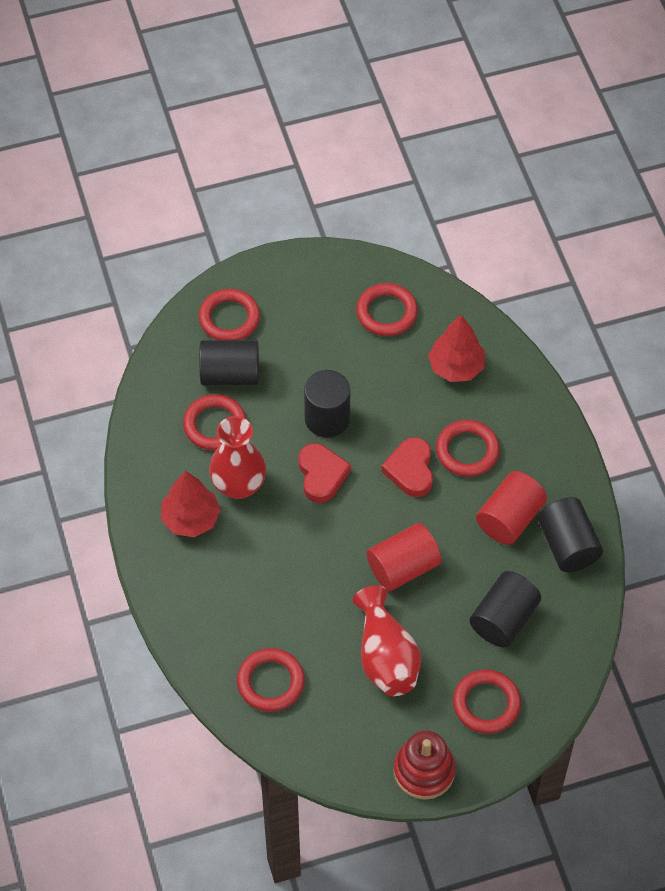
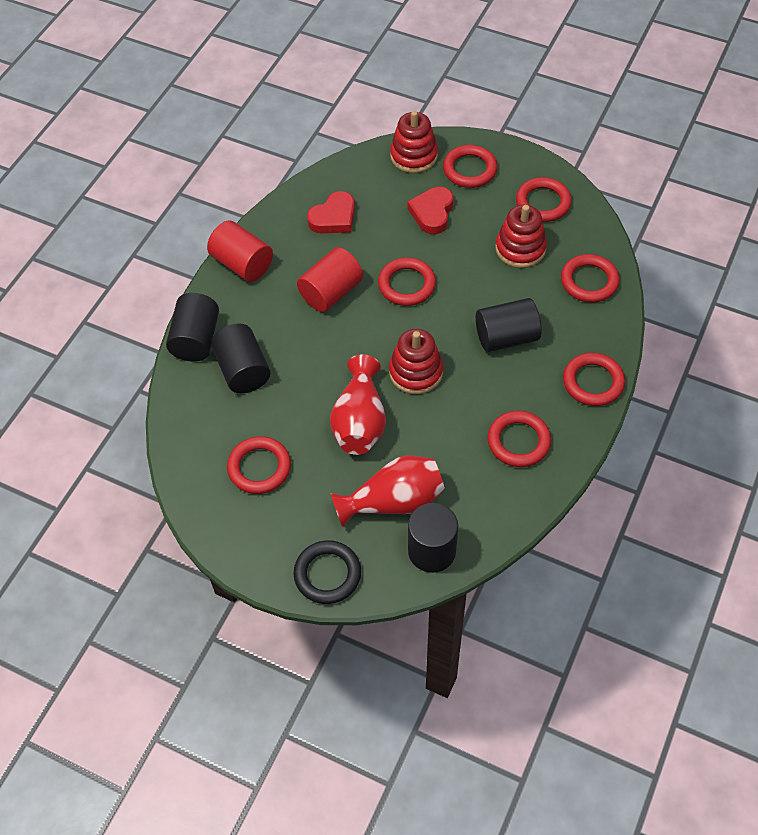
black ring: none = 0 -> [294,540,361,604] = 1
red ring: [183,394,246,451] [198,289,260,340] [237,648,305,712] [356,283,418,336] [436,420,500,477] [453,670,521,734] = 6 -> [227,436,291,494] [378,257,436,306] [443,145,497,188] [487,411,551,467] [516,177,572,222] [561,254,620,303] [563,353,625,406] = 7
red stacking toy: [394,731,455,800] = 1 -> [389,329,443,394] [390,111,438,173] [495,205,547,268] = 3
red tree: [161,471,221,537] [428,315,485,382] = 2 -> none = 0

